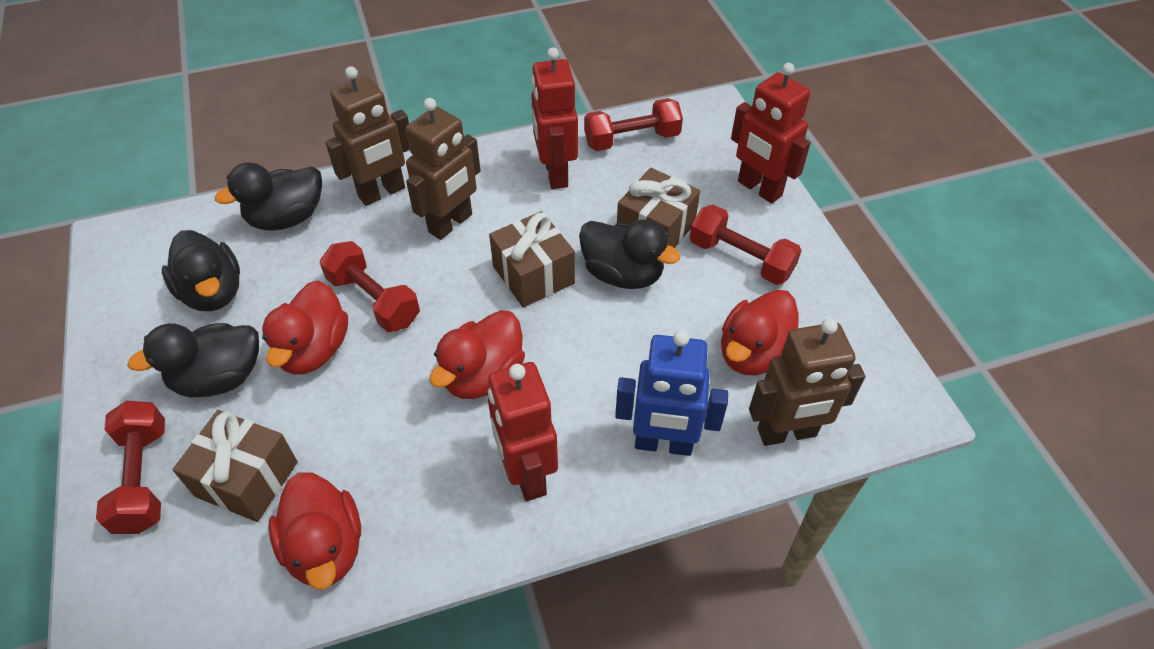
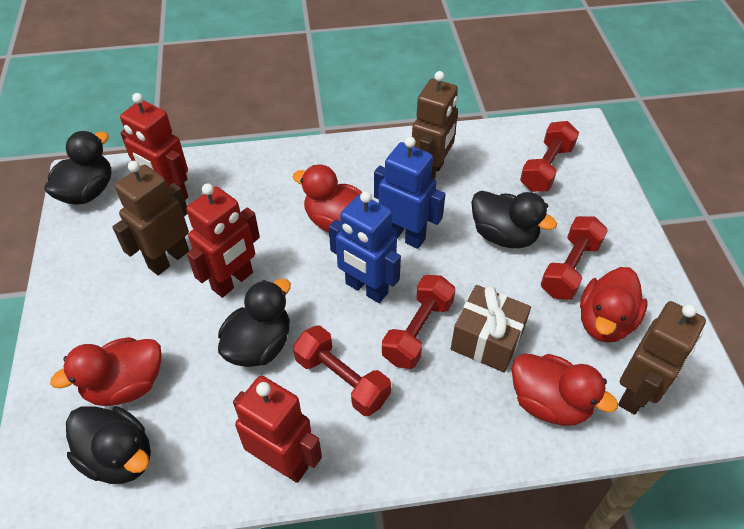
blue robot: [615,330,728,456] = 1 -> [329,191,401,303] [374,137,445,249] = 2
brown gift: [173,410,298,522] [489,211,575,307] [617,168,700,248] = 3 -> [451,285,531,373] = 1

